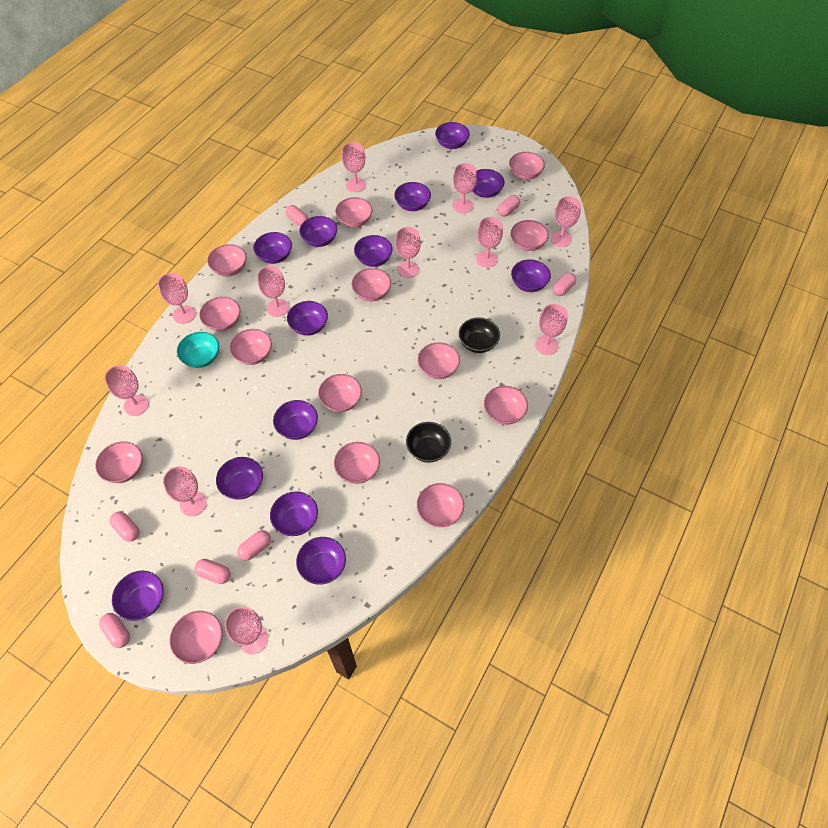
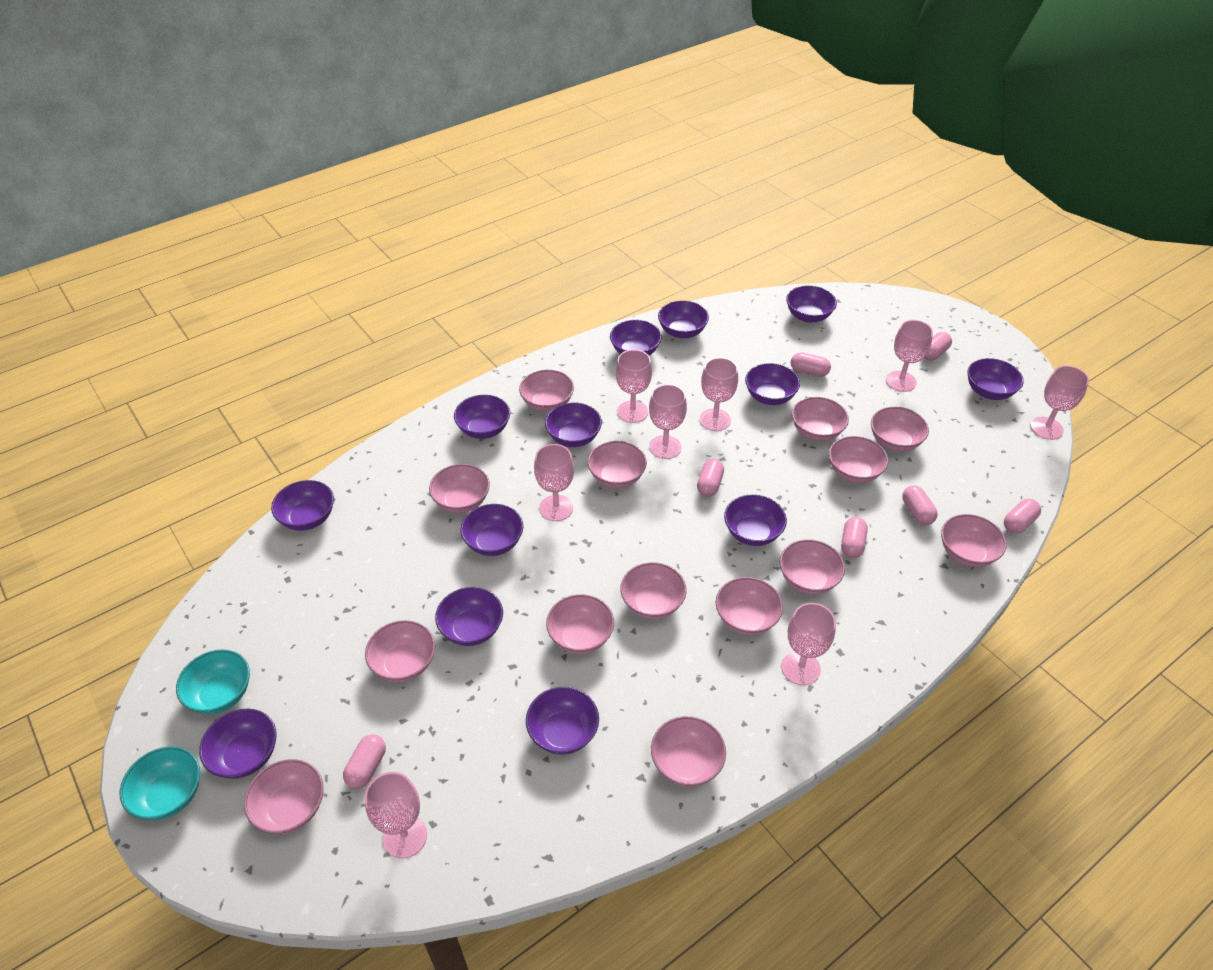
black bowl: [406,422,451,463] [459,317,500,353] = 2 -> none = 0
pink goblet: [104,365,149,416] [158,273,196,324] [163,466,207,516] [225,607,268,654] [257,266,289,317] [342,142,366,192] [395,227,421,278] [453,163,477,213] [476,217,503,268] [535,304,568,355] [551,196,581,247] = 11 -> [365,772,427,858] [534,444,574,521] [616,349,652,423] [649,384,687,459] [700,357,738,431] [782,603,836,685] [886,320,933,392] [1031,366,1089,440] = 8
turquoise bowl: [177,332,219,368] = 1 -> [120,746,200,820] [176,649,250,714] = 2

